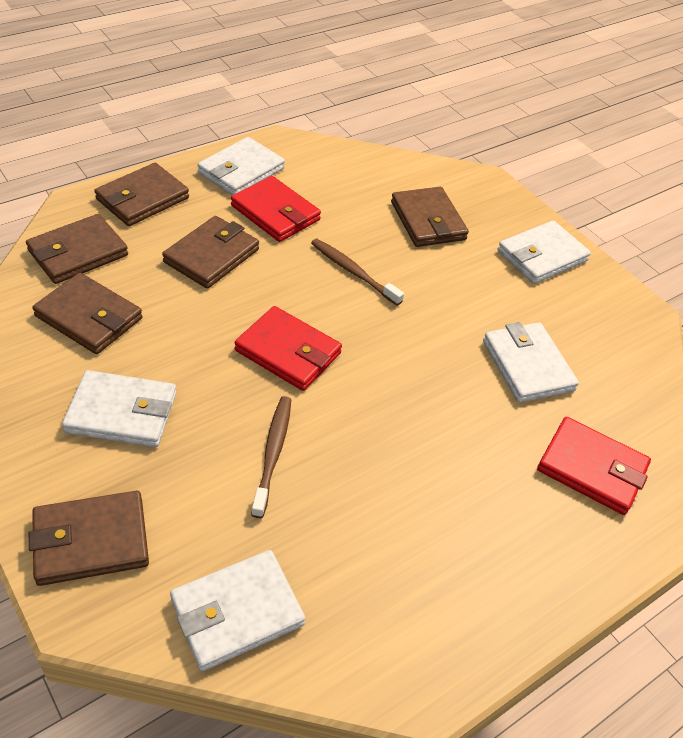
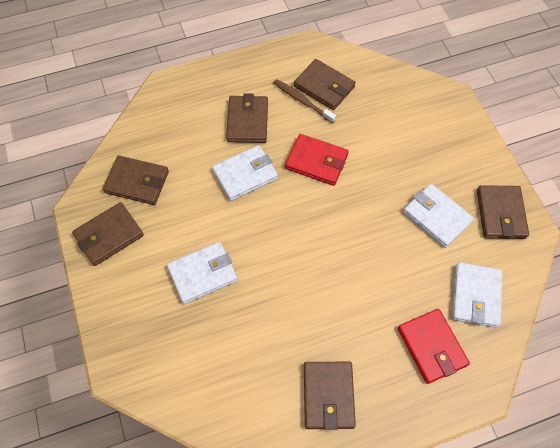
brown toothbrush: [251,396,291,518] [311,238,404,306] = 2 -> [273,79,336,123] = 1
red wallet: [231,176,321,242] [234,306,342,391] [537,417,651,515] = 3 -> [285,134,349,186] [398,309,470,384] = 2
white wallet: [62,370,176,447] [170,550,305,671] [198,137,285,195] [483,322,579,403] [497,221,591,284] = 5 -> [167,242,238,304] [212,145,278,201] [403,184,474,248] [452,262,502,328] = 4

